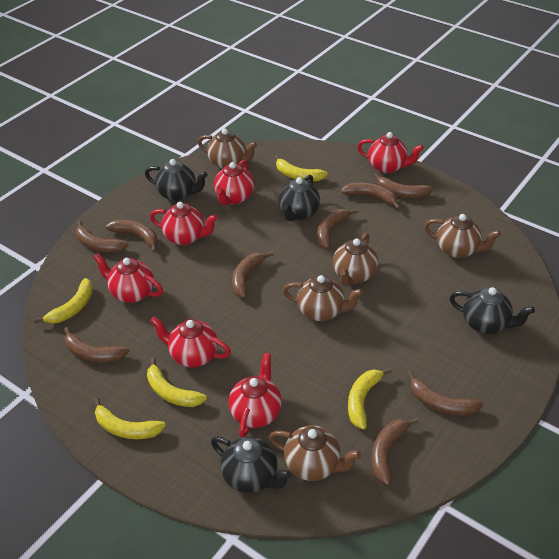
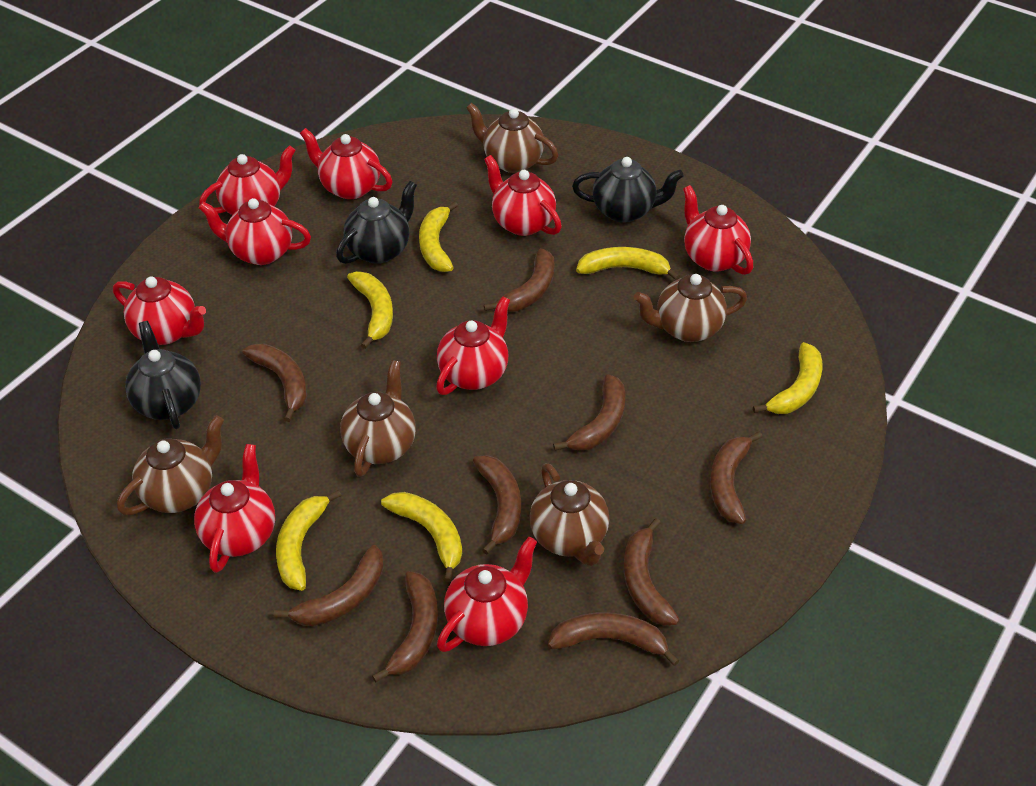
black teapot: [145,159,208,201] [211,436,292,493] [279,175,320,221] [449,287,535,334] = 4 -> [125,321,201,429] [336,181,417,264] [572,157,684,223] = 3
red teapot: [93,253,163,303] [150,202,218,245] [150,317,231,367] [214,160,254,205] [229,353,282,438] [357,132,424,174] = 6 -> [113,277,206,345] [194,444,275,573] [199,145,296,215] [199,198,311,265] [300,128,393,199] [436,296,510,395] [437,537,537,652] [484,155,562,236] [683,185,753,275] = 9
yellow banana: [34,278,93,324] [94,398,166,439] [147,357,207,407] [275,155,328,181] [348,368,392,430] = 5 -> [276,490,342,591] [347,271,393,349] [381,492,462,583] [419,201,458,272] [576,247,680,280] [753,342,822,414] = 6

